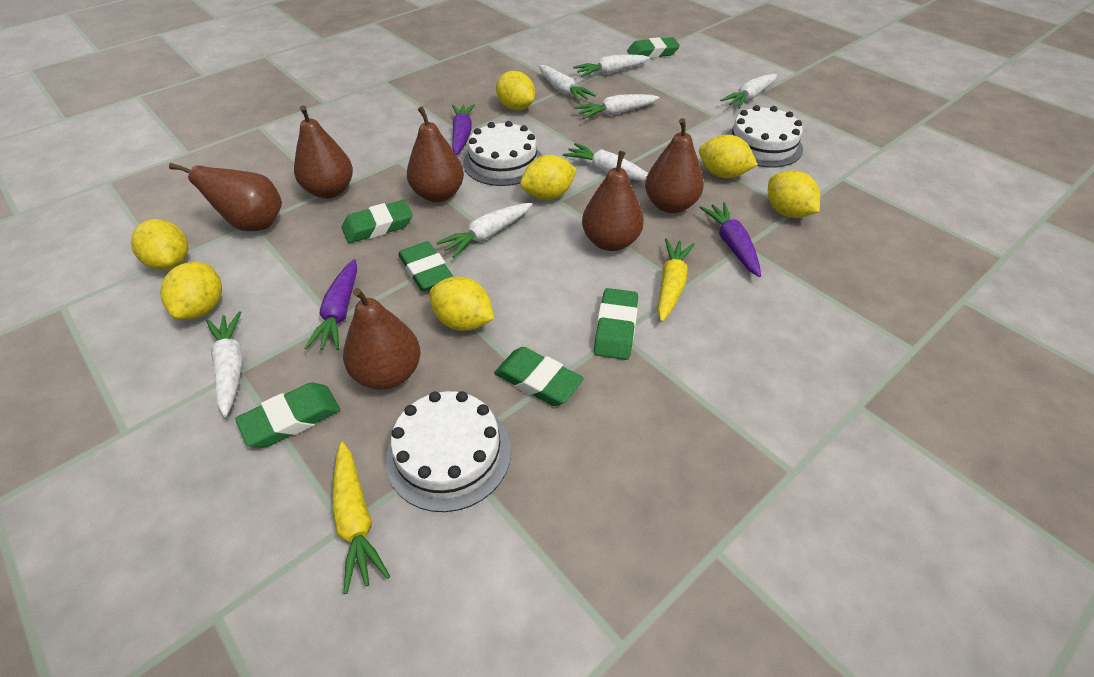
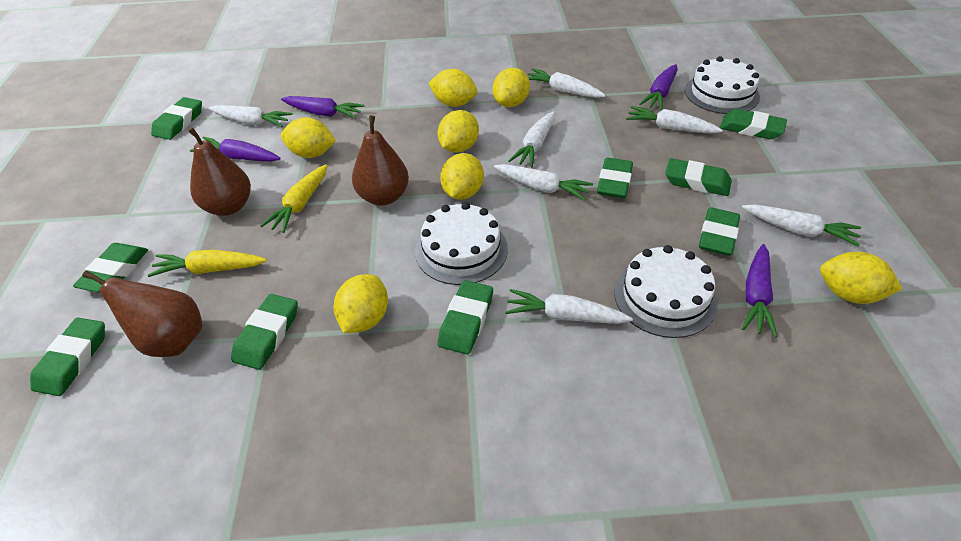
brown pear: [169,163,282,231] [294,105,353,198] [343,288,421,390] [407,106,464,202] [582,151,644,251] [645,118,704,213] = 6 -> [82,271,202,357] [188,127,251,216] [352,115,409,205] = 3
green eraser: [235,382,340,448] [342,200,413,243] [398,241,453,291] [494,347,584,406] [594,288,638,360] [627,37,680,58] = 6 -> [30,317,105,396] [73,243,148,293] [151,97,202,140] [231,294,298,370] [438,280,493,354] [597,158,633,198] [665,158,732,196] [699,207,740,256] [720,109,787,139] = 9
purple carrot: [304,259,357,350] [452,104,475,155] [699,202,761,277] = 3 -> [190,137,281,162] [281,96,365,119] [639,64,678,110] [742,244,778,337] = 4

